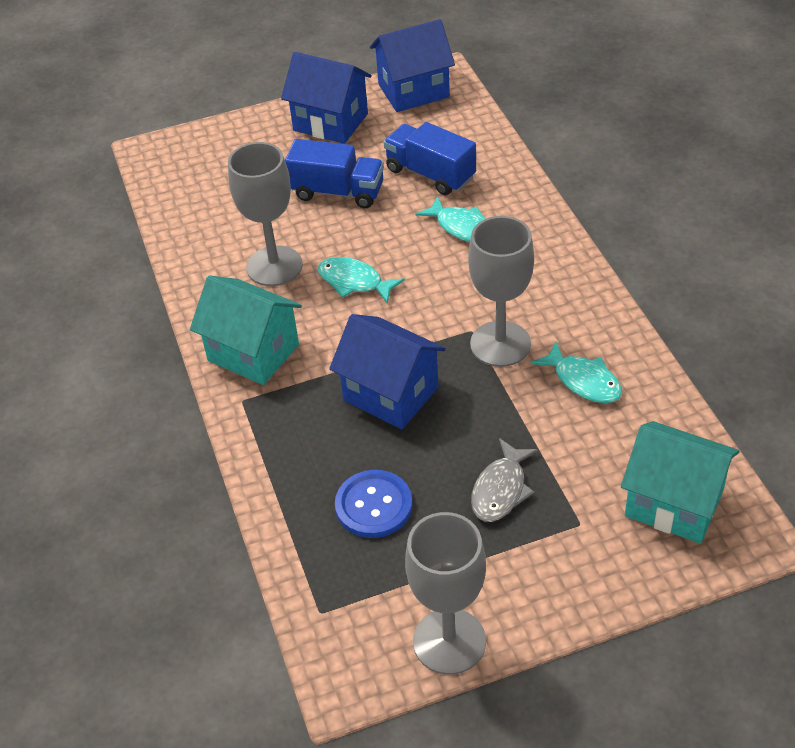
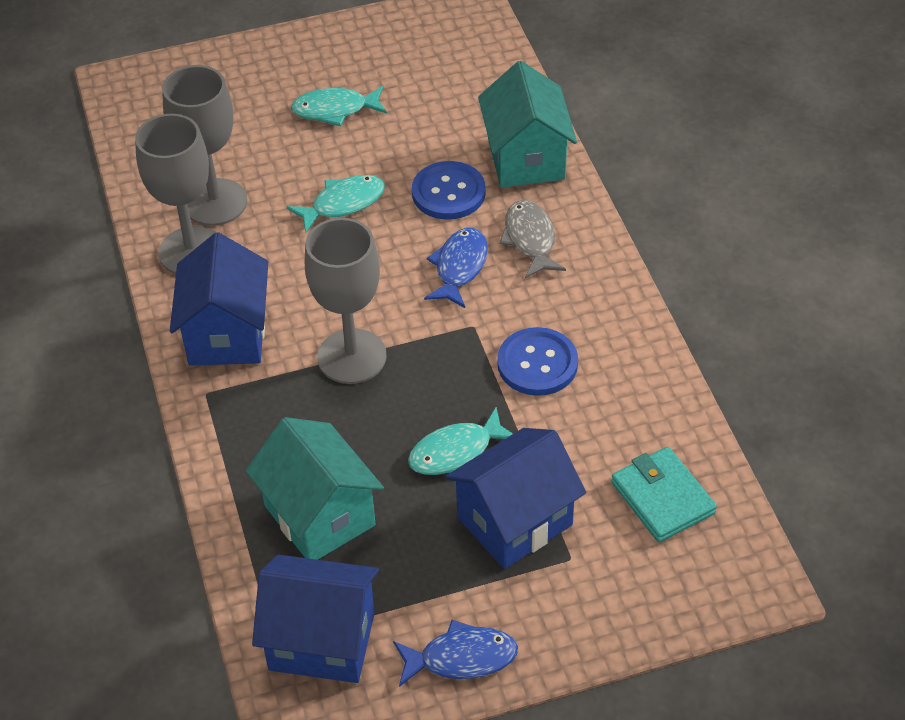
blue button: [335,470,412,538] = 1 -> [412,161,486,220] [497,327,578,396] = 2
blue fish: none = 0 -> [393,620,518,687] [424,228,488,308] = 2
blue truck: [285,139,384,208] [384,122,476,195] = 2 -> none = 0
turquoise wallet: none = 0 -> [611,447,717,542] = 1

